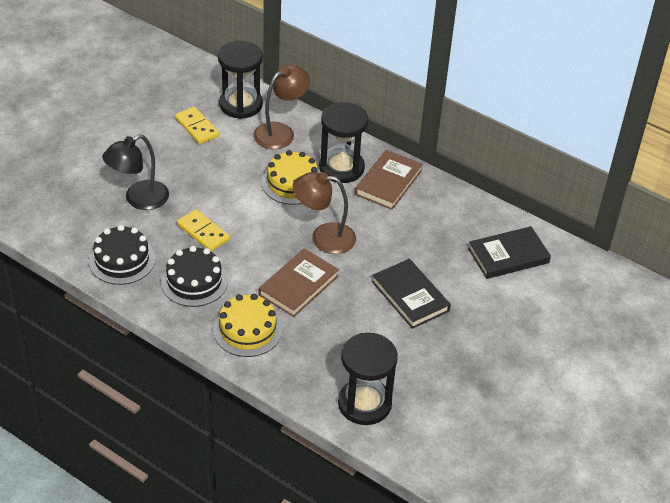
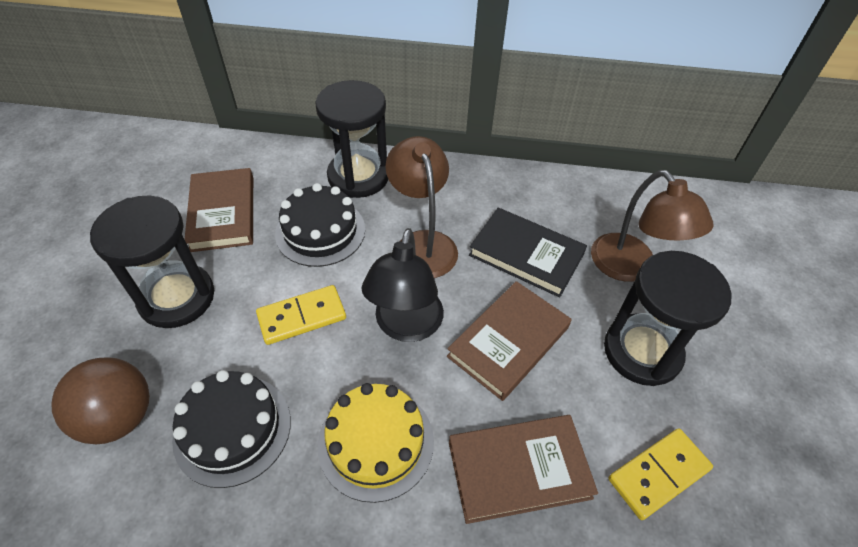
black book: [372,259,451,329] [468,226,551,279] = 2 -> [469,208,587,297] = 1
brown ball: none = 0 -> [52,357,150,444] = 1
brown book: [259,248,339,317] [355,150,423,210] = 2 -> [185,168,253,252] [447,281,571,401] [449,415,598,524] = 3
yellow cake: [213,294,282,357] [262,150,319,205] = 2 -> [318,383,434,503] = 1

